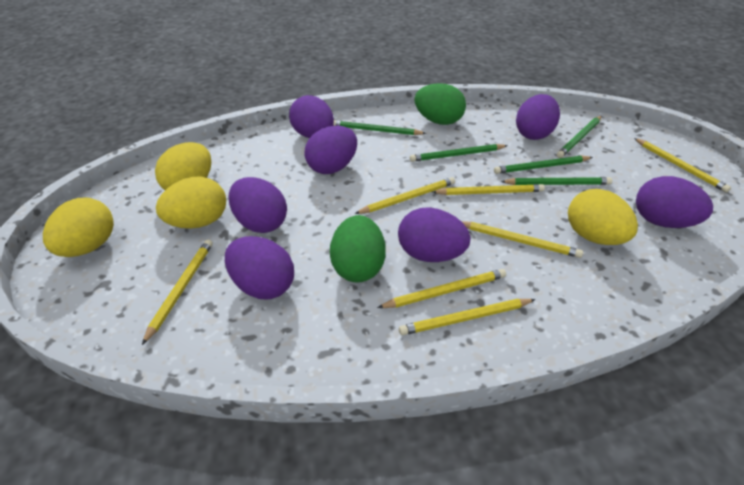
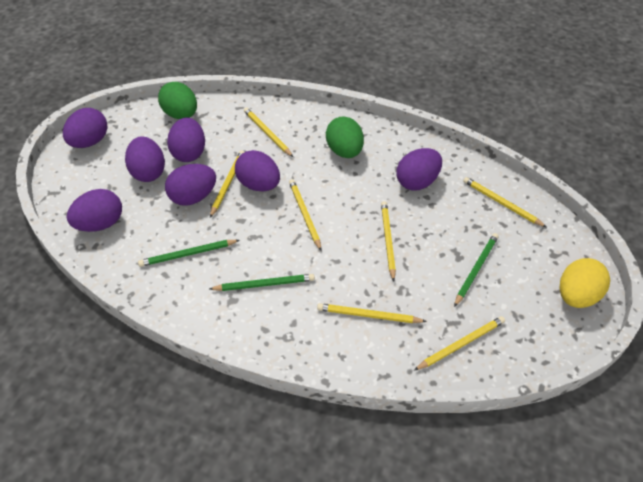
green pencil: [333,120,427,135] [410,144,508,162] [494,156,593,174] [500,177,612,185] [557,116,601,158] = 5 -> [138,240,239,267] [209,274,315,291] [454,233,499,307] = 3
yellow egg: [43,197,114,257] [155,142,211,190] [156,177,226,229] [568,189,638,245] = 4 -> [559,258,610,308] = 1

